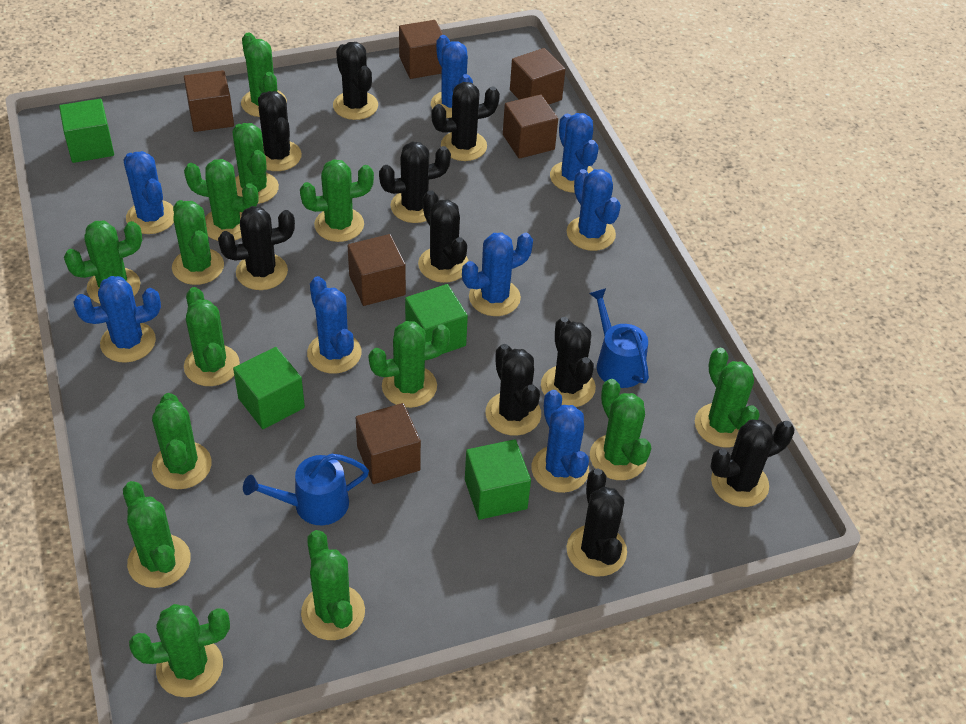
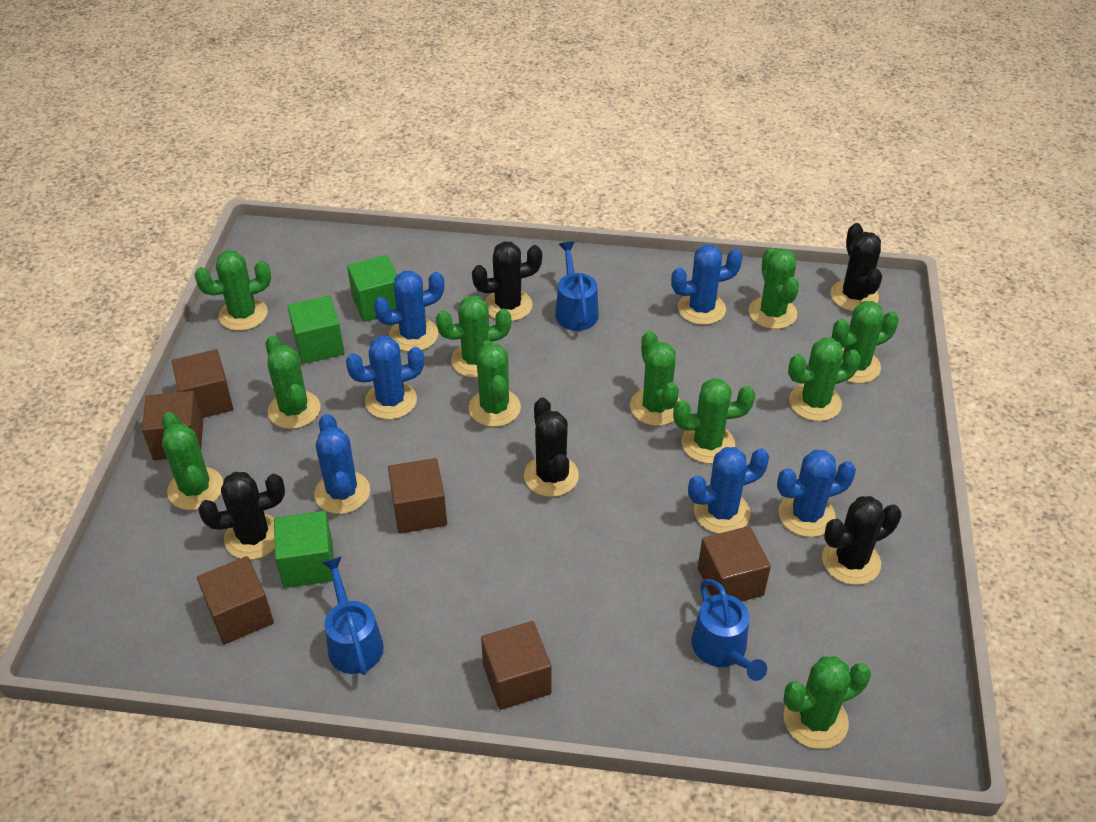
black cactus: [218,206,295,290] [258,91,302,171] [333,42,378,120] [379,141,451,223] [418,190,469,283] [431,82,500,161] [486,344,541,436] [541,317,596,407] [566,468,627,576] [711,420,794,507] = 10 -> [198,472,285,560] [472,241,542,321] [524,397,579,497] [822,496,901,585] [830,223,882,311] = 5
blue cactus: [74,276,161,363] [124,151,174,234] [307,276,362,374] [431,35,473,118] [462,232,533,316] [532,390,589,493] [550,113,599,193] [567,169,621,251] = 8 -> [314,414,370,514] [346,336,424,420] [374,271,444,352] [671,244,743,325] [688,447,769,534] [777,450,856,537] = 6
blue watering can: [243,454,369,525] [589,288,649,388] = 2 -> [322,557,384,675] [555,242,599,331] [691,579,767,681] = 3
green cactus: [64,221,142,304] [123,481,191,588] [129,604,230,697] [152,393,212,489] [172,200,224,285] [184,159,259,241] [184,287,240,386] [232,123,279,204] [241,32,287,117] [300,159,374,242] [301,530,365,640] [368,321,450,408] [590,379,651,480] [695,348,760,448] = 14 -> [162,412,223,510] [194,250,271,331] [266,335,320,429] [436,295,511,378] [469,340,521,427] [630,331,681,426] [673,378,755,464] [749,248,799,329] [783,656,871,749] [788,337,861,421] [832,301,899,383] = 11
green cube: [59,99,114,163] [233,347,305,429] [405,284,468,354] [465,439,531,520] = 4 -> [274,511,334,588] [287,296,345,364] [347,255,397,322] = 3

